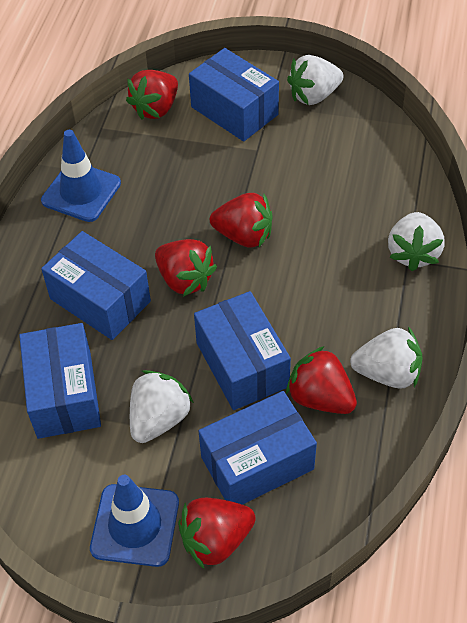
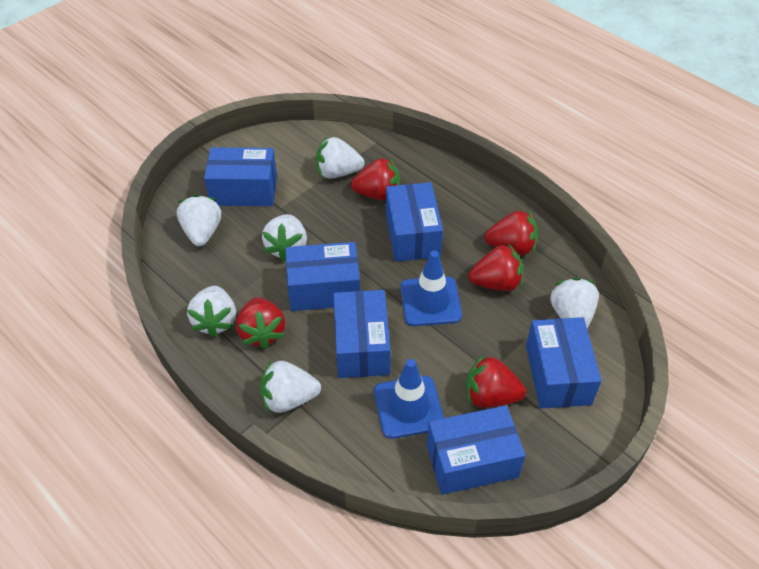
blue box: [19,323,101,439] [41,231,151,340] [189,48,279,142] [194,291,291,410] [199,391,317,505] = 5 -> [204,147,277,206] [286,242,360,311] [333,290,391,378] [386,182,443,262] [427,405,526,495] [526,317,602,409] = 6
white strawberry: [130,370,194,443] [287,55,344,105] [350,327,423,389] [388,212,444,271] = 4 -> [177,194,221,246] [187,286,236,338] [260,360,321,413] [262,214,307,262] [316,136,364,179] [550,277,599,328] = 6

